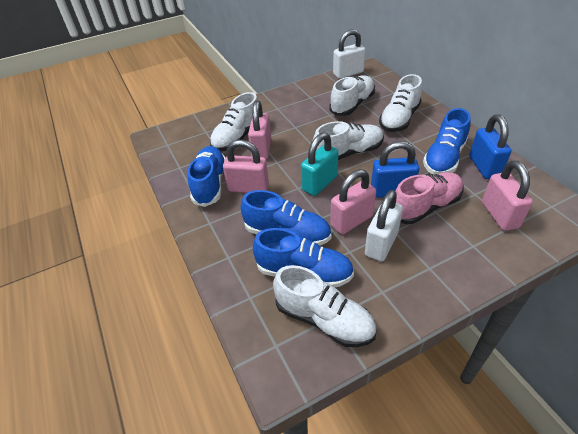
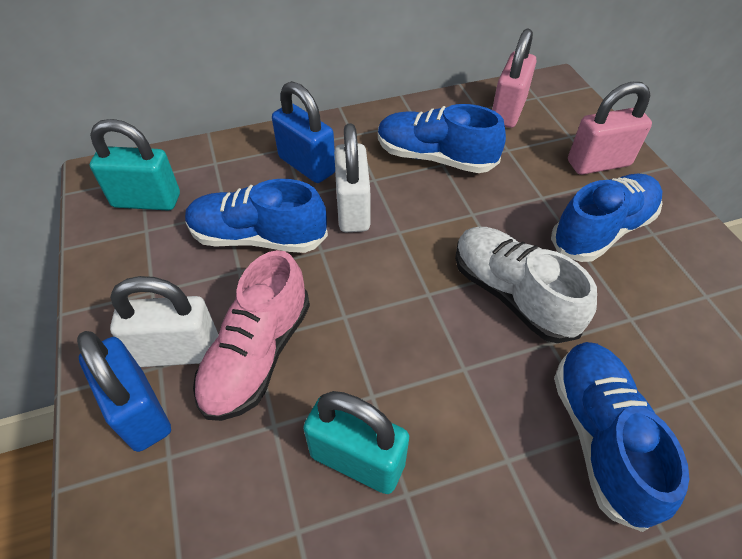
pink padlock: [223,140,269,193] [248,100,271,159] [330,169,376,235] [482,160,533,231] = 4 -> [492,28,536,128] [568,82,652,175] = 2
turquoise padlock: [301,133,338,196] = 1 -> [90,119,180,210] [303,391,409,494] = 2
white shoe: [210,92,258,151] [273,265,377,347] [313,121,384,160] [329,75,375,116] [379,74,422,132] = 5 -> [455,227,597,343] = 1

